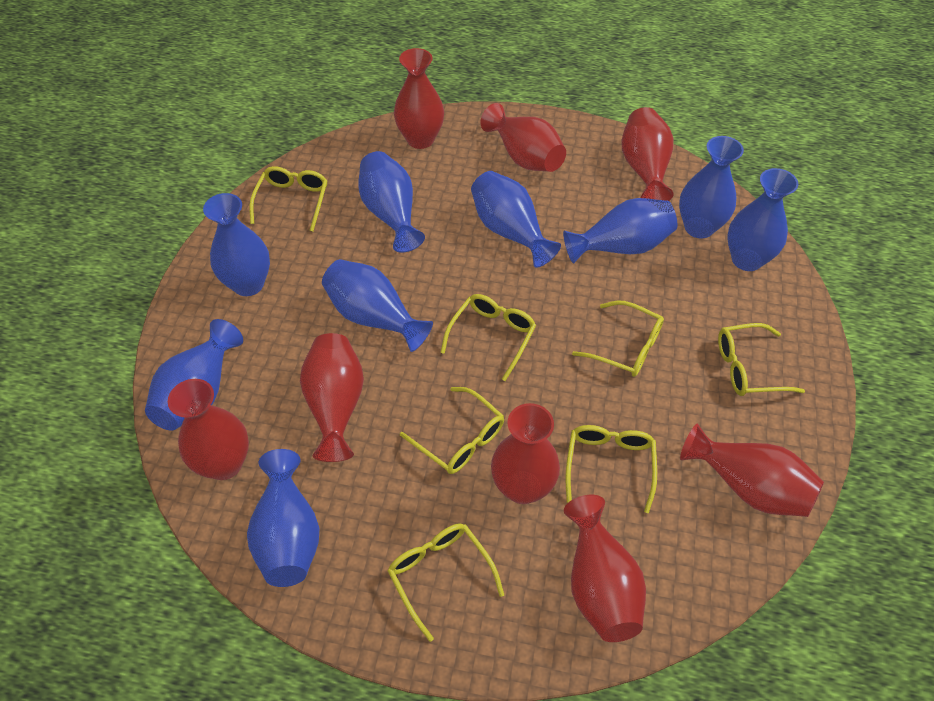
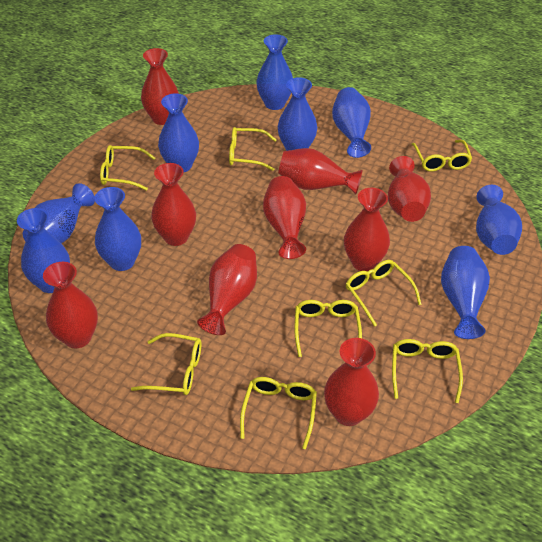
red vase: [168,379,249,480] [300,333,364,462] [394,48,444,149] [480,103,566,172] [491,403,560,504] [564,495,646,642] [622,107,673,201] [680,423,824,517] = 8 -> [43,262,98,349] [141,48,179,125] [151,163,196,246] [197,244,257,335] [263,176,306,259] [278,148,363,194] [324,338,379,426] [344,188,390,271] [388,156,431,222] = 9
yellow glasses: [249,166,328,231] [387,523,504,642] [400,387,504,474] [440,294,536,381] [565,425,657,513] [572,300,664,377] [718,323,805,396] = 7 -> [100,145,155,191] [131,333,201,395] [229,127,277,171] [240,377,317,449] [295,300,362,357] [346,260,422,327] [392,339,463,403] [412,140,472,172] = 8

